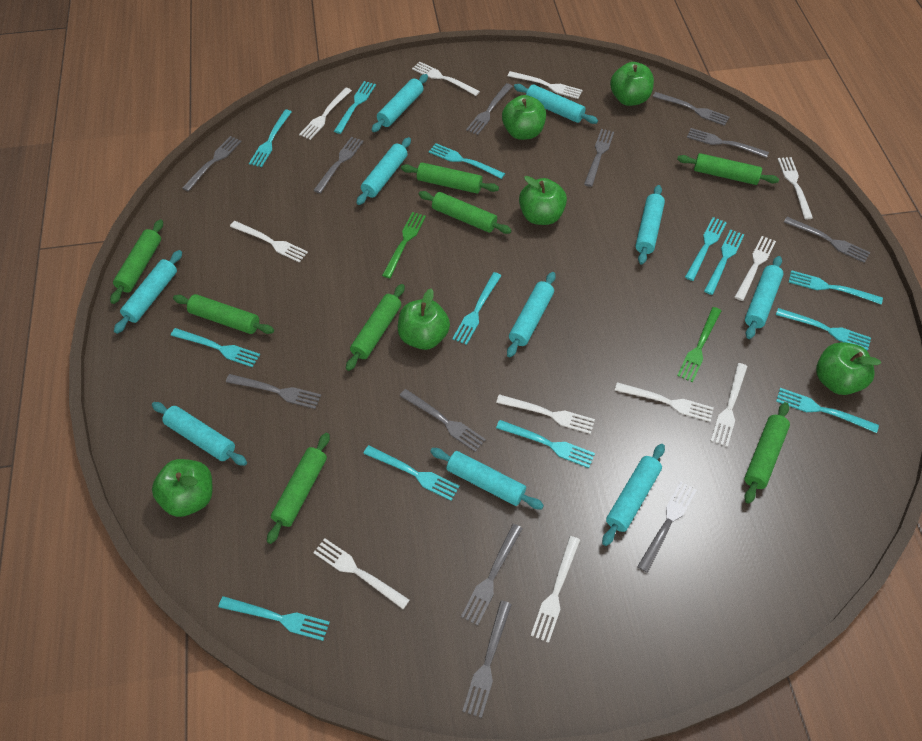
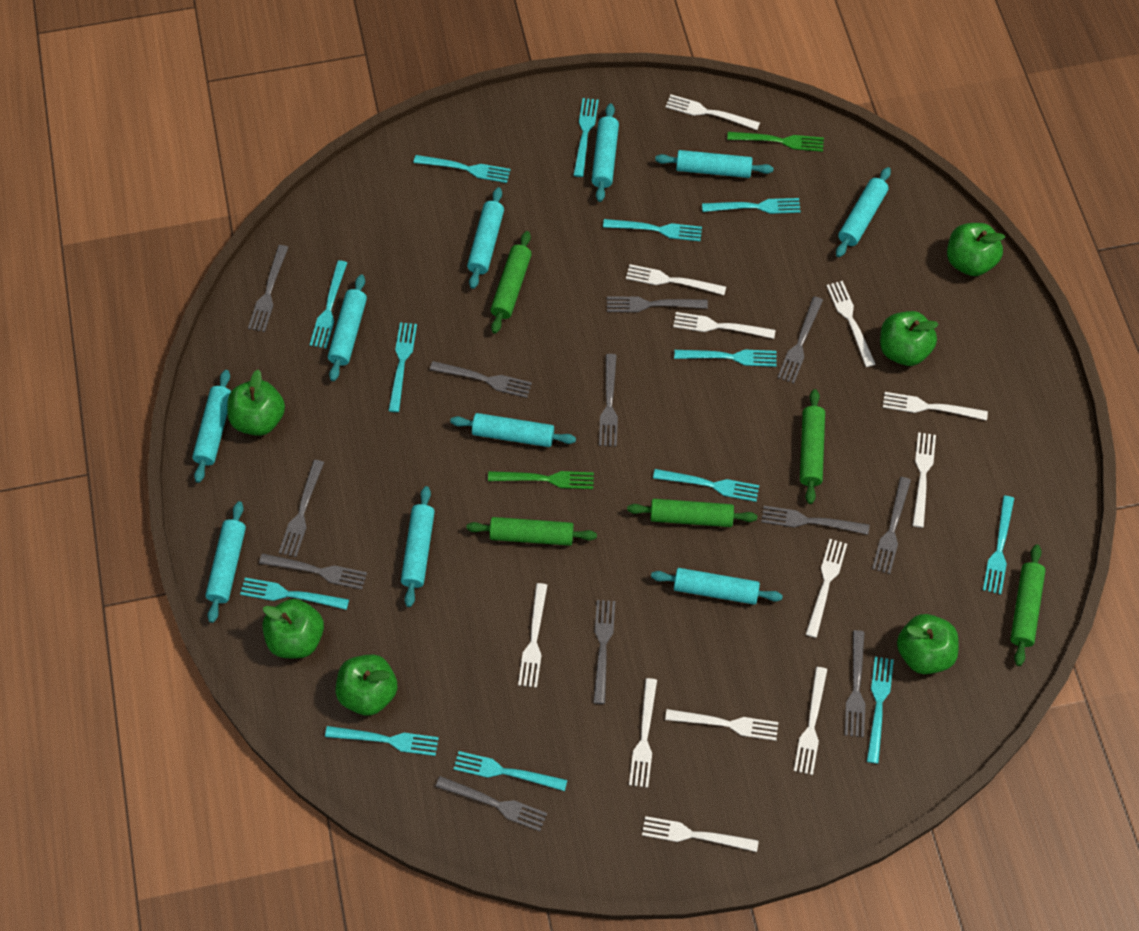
green rolling pin: [110,219,163,304] [173,294,274,334] [267,433,330,544] [346,284,405,371] [401,162,499,194] [418,191,512,234] [677,153,779,185] [744,402,790,504] = 8 -> [466,517,597,546] [491,231,532,334] [627,499,757,527] [800,389,825,504] [1010,545,1046,666] = 5
white fork: [230,221,308,263] [299,88,352,140] [313,538,410,609] [412,61,480,96] [496,394,595,434] [508,71,583,99] [531,536,580,643] [615,382,714,422] [711,363,748,447] [735,236,776,301] [778,157,813,219] = 11 -> [518,583,547,688] [626,264,726,295] [629,678,657,788] [642,816,759,852] [665,94,760,130] [665,709,778,741] [673,312,776,339] [794,667,827,775] [806,539,847,638] [827,281,875,367] [883,392,988,420] [912,432,936,528] = 12

